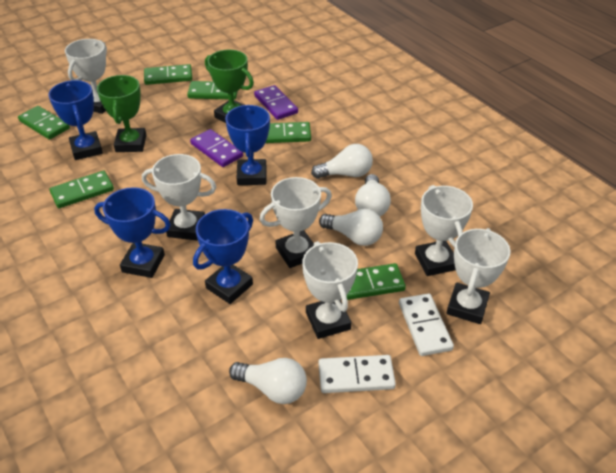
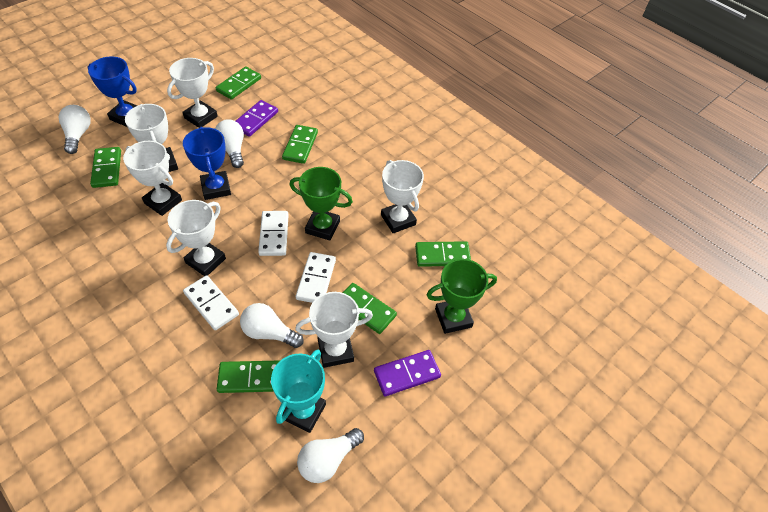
blue trophy: [48,80,103,160] [94,187,171,278] [193,209,253,304] [225,105,270,185] = 4 -> [88,56,137,127] [183,127,231,200] = 2
turquoise trophy: none = 0 -> [271,350,326,433] = 1
white domino: [318,355,396,393] [399,293,454,356] = 2 -> [183,275,239,330] [258,211,289,256] [296,252,336,303] = 3

